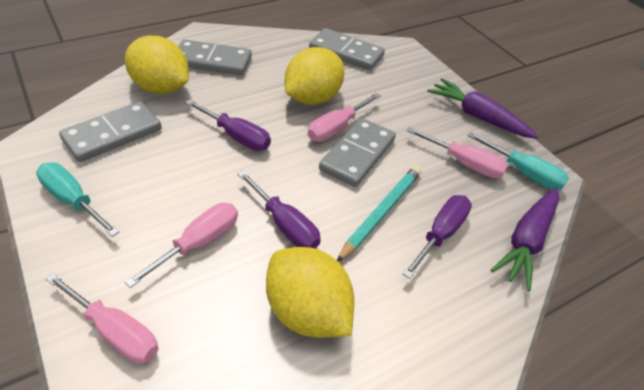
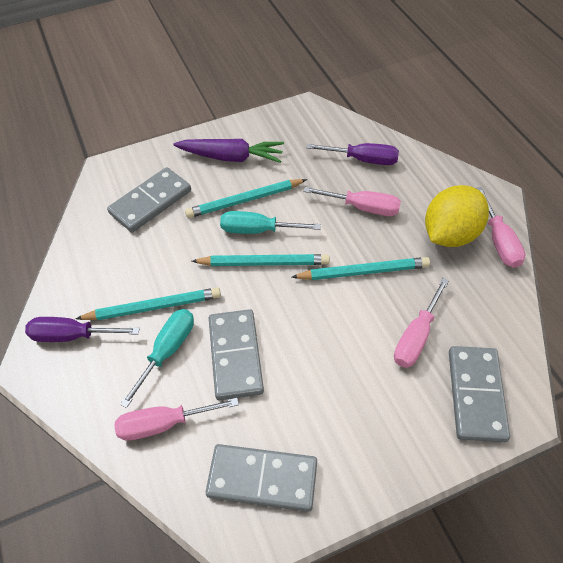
purple carrot: [427,78,539,139] [491,188,559,291] = 2 -> [173,139,284,163] = 1
purple screwdriver: [185,99,271,151] [237,170,321,249] [403,195,472,279] = 3 -> [25,317,140,342] [306,143,399,165] = 2
turquoise pencil: [337,165,422,262] = 1 -> [76,287,221,320] [185,179,307,218] [192,254,330,266] [292,257,430,280] = 4
yellow lemon: [125,36,189,94] [266,247,354,338] [285,47,345,105] = 3 -> [425,185,489,247] = 1

